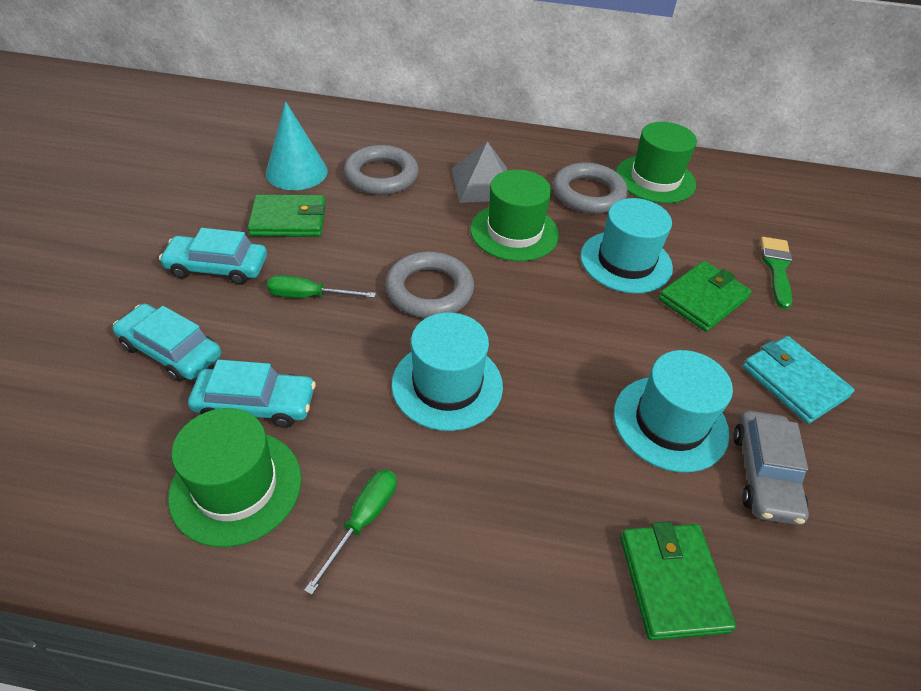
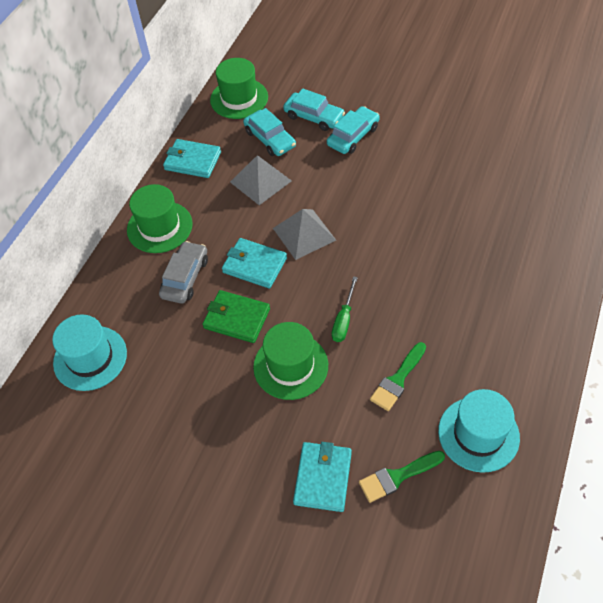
green brush: [760,237,793,309] = 1 -> [359,451,445,503] [370,342,426,411] = 2
green screwdriver: [267,275,376,298] [304,470,397,595] = 2 -> [332,276,358,342] = 1
green wallet: [248,194,326,237] [620,521,736,640] [658,261,752,332] = 3 -> [202,290,270,343] = 1
grey pyramid: [451,141,508,203] = 1 -> [230,155,291,205] [273,209,336,260] = 2
grey ring: [344,145,419,195] [385,252,474,318] [553,163,627,214] = 3 -> none = 0
turquoise cone: [266,101,327,190] = 1 -> none = 0
turquoise hat: [391,312,503,431] [580,198,673,294] [614,350,733,473] = 3 -> [52,314,127,391] [438,389,520,473] = 2
turquoise wallet: [743,336,855,424] = 1 -> [163,139,221,178] [222,238,287,288] [293,442,352,512] = 3

